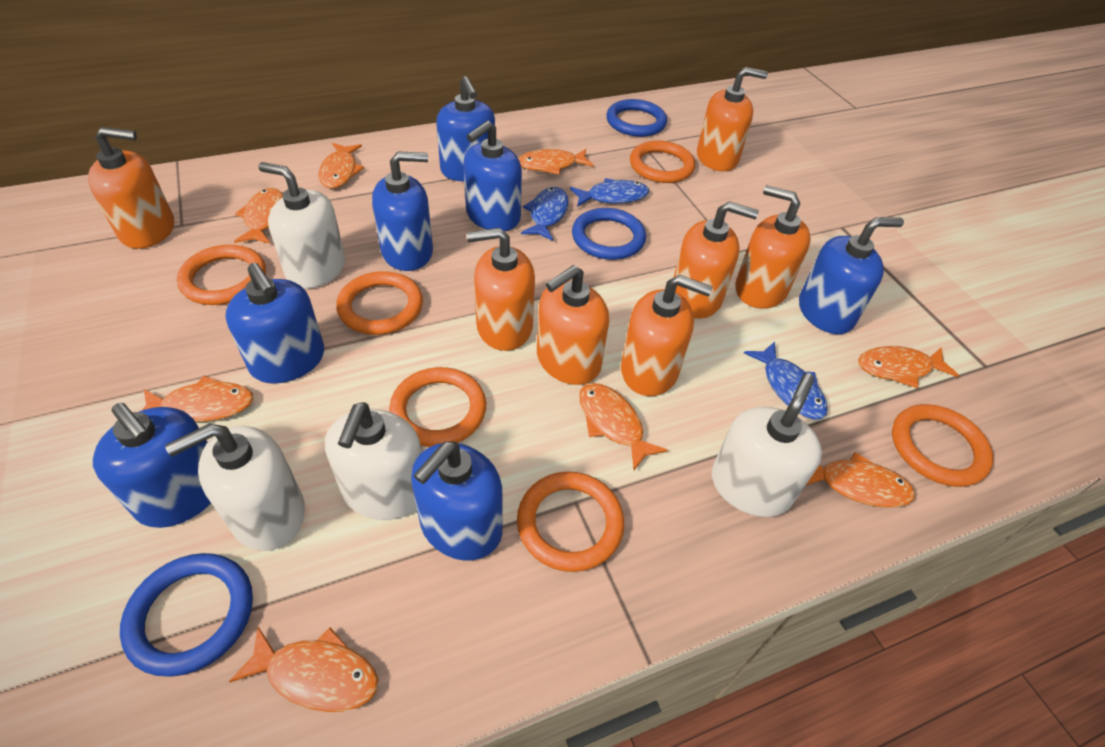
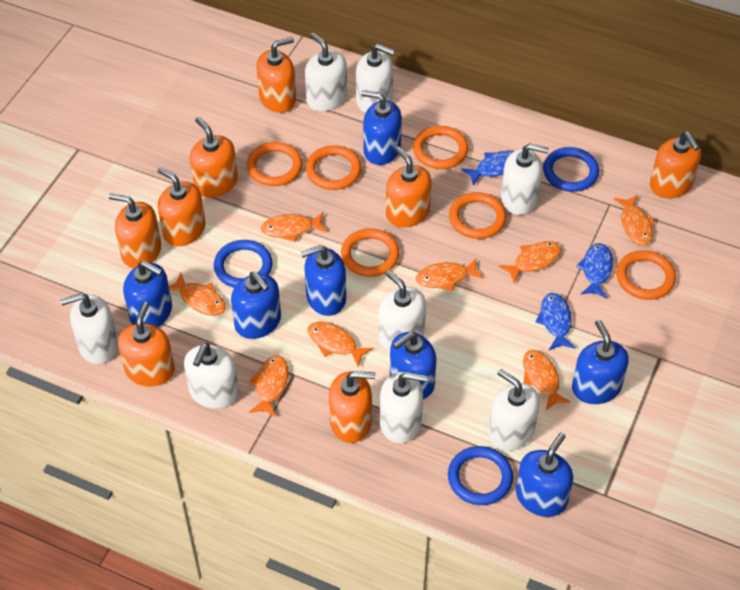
orange soap dispenser: [88,127,174,249] [467,228,535,351] [537,265,609,385] [621,275,712,396] [673,201,759,318] [697,67,768,171] [735,185,811,309] = 7 -> [109,193,161,268] [118,302,175,386] [157,167,206,246] [190,117,238,197] [257,37,296,113] [329,371,376,443] [386,146,432,227] [650,132,701,198] = 8
white soap dispenser: [165,424,305,551] [259,162,345,289] [325,402,422,520] [712,373,822,517] = 4 -> [60,293,118,364] [184,343,239,409] [305,33,347,111] [356,44,395,113] [378,270,426,351] [380,372,428,443] [488,369,540,451] [501,143,549,215] = 8

